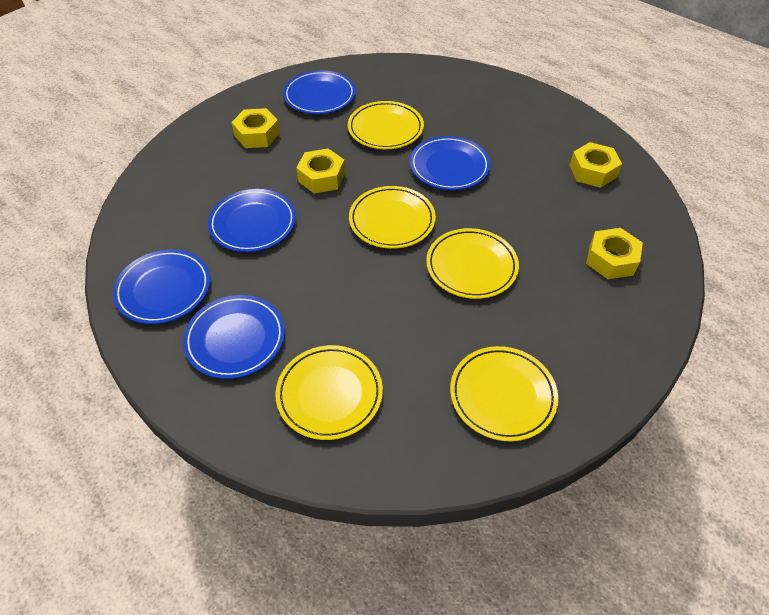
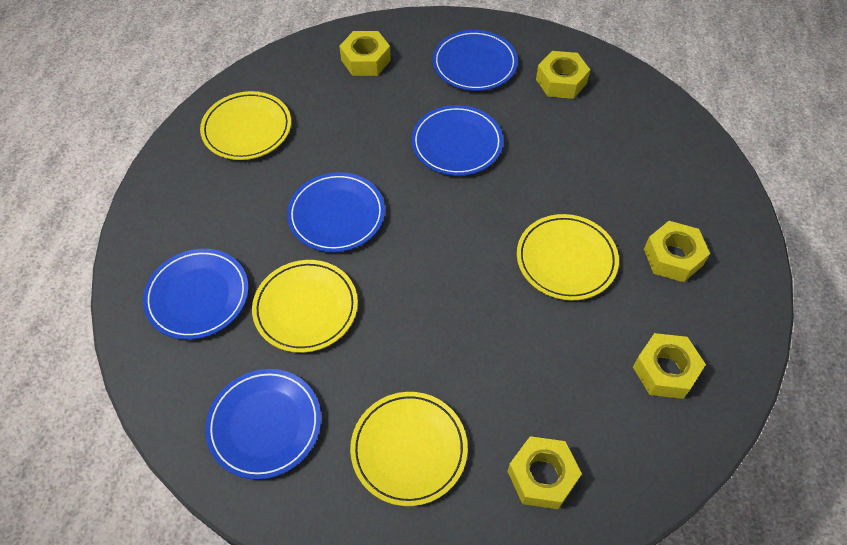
yellow nut: [231,108,280,148] [296,149,345,194] [569,142,622,188] [586,228,643,279] = 4 -> [339,31,391,76] [507,436,582,509] [536,51,590,99] [633,333,706,399] [644,221,710,282] = 5
yellow plate: [275,345,383,440] [348,101,424,149] [349,186,436,249] [426,228,519,299] [450,346,558,442] = 5 -> [200,91,291,160] [252,260,358,353] [350,392,468,506] [517,214,619,300] = 4

